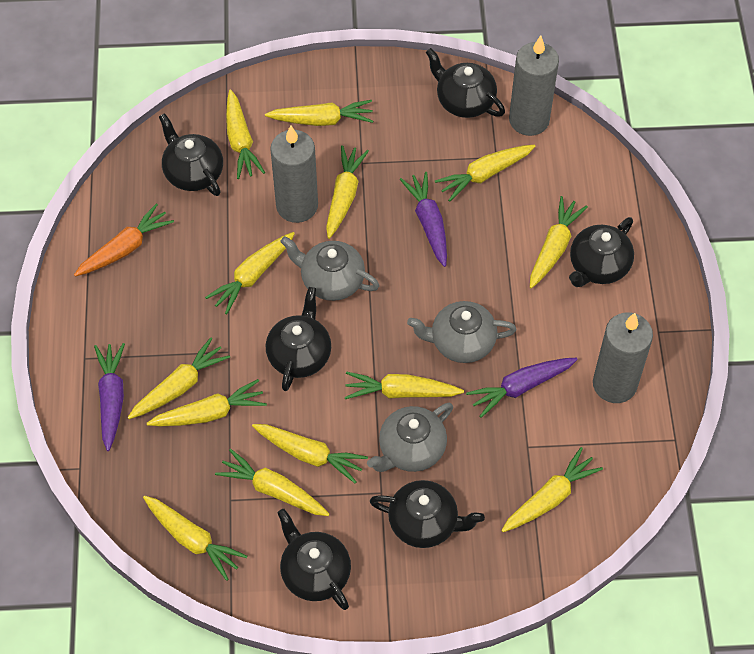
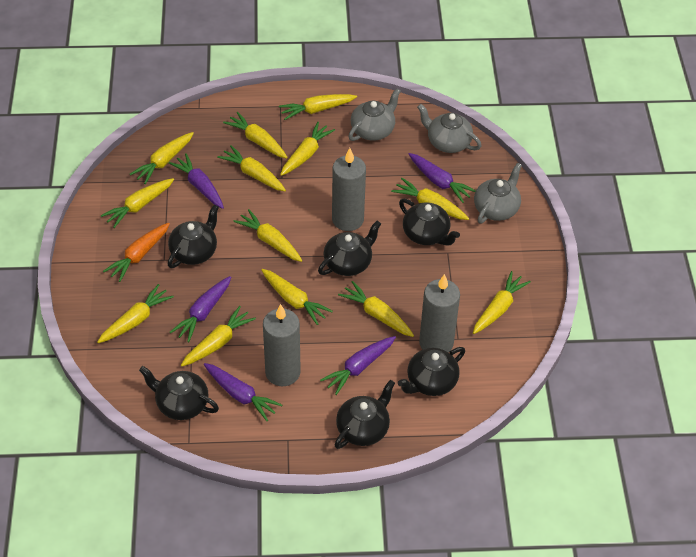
purple carrot: [94,343,125,451] [400,172,447,267] [466,358,578,418] = 3 -> [169,153,224,209] [170,276,231,342] [204,363,282,421] [320,336,396,395] [409,153,476,203] = 5

